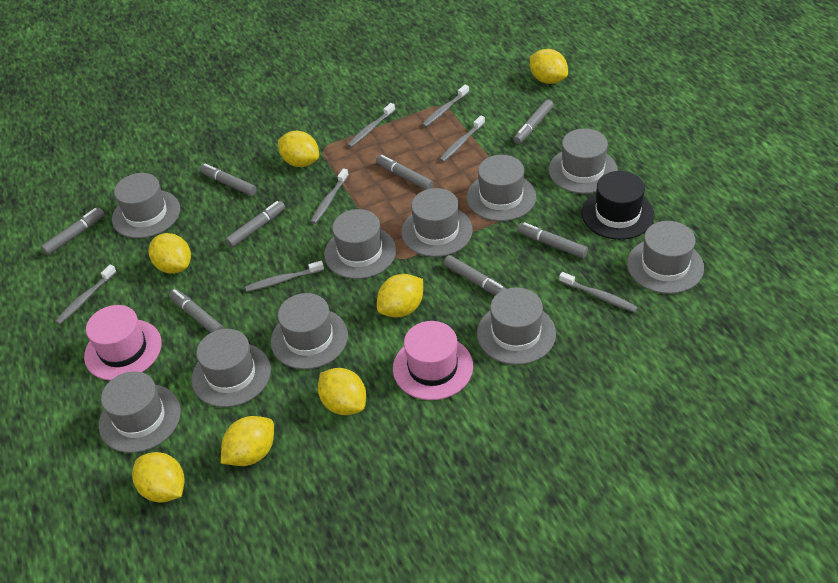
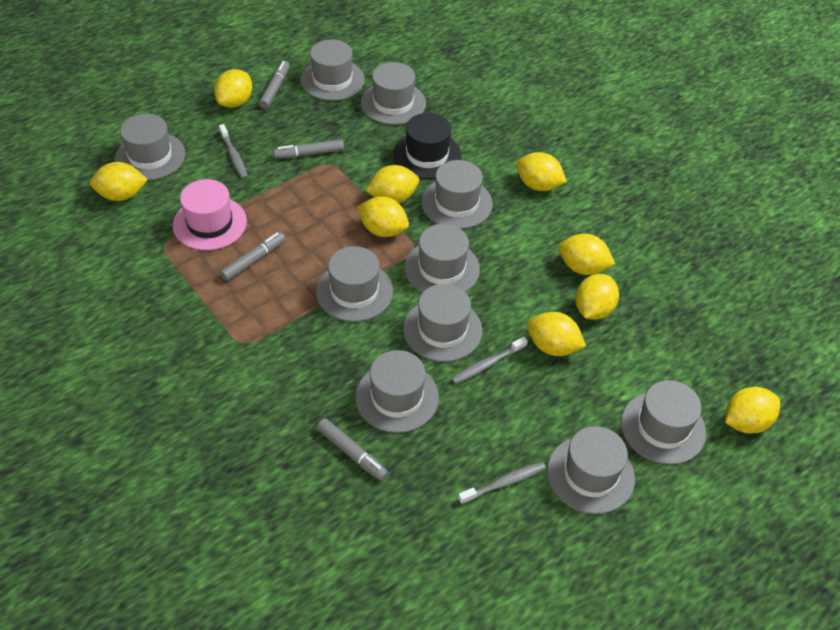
grey marker: [41,208,105,255] [169,289,224,333] [200,164,257,196] [225,201,285,248] [376,155,434,190] [444,255,506,296] [513,99,554,144] [517,222,588,258] = 8 -> [220,232,286,281] [259,61,290,109] [273,139,344,159] [317,418,388,481] = 4
grey toothbrush: [55,265,116,324] [245,261,324,292] [310,168,349,224] [347,103,395,148] [422,84,469,127] [439,115,485,162] [559,272,638,312] = 7 -> [219,124,248,179] [452,337,528,384] [458,462,546,504] = 3
pink hat: [84,305,162,381] [393,321,473,400] = 2 -> [173,179,247,250] = 1
yellow lemon: [132,452,184,503] [149,233,191,274] [221,416,274,466] [278,131,319,167] [318,368,366,415] [377,274,423,317] [529,49,568,84] = 7 -> [90,162,148,201] [214,69,252,108] [358,197,409,237] [366,165,419,203] [516,152,567,191] [527,312,586,356] [559,234,615,275] [575,274,619,320] [725,387,780,434] = 9

